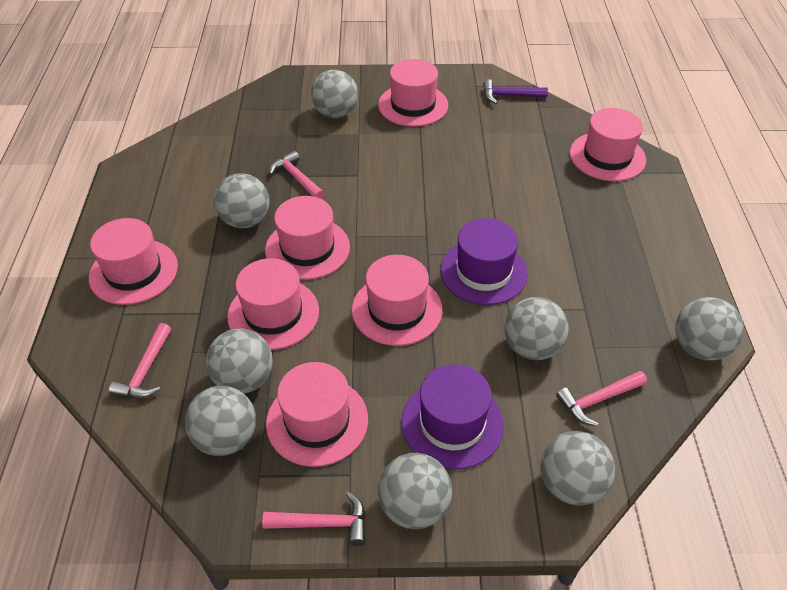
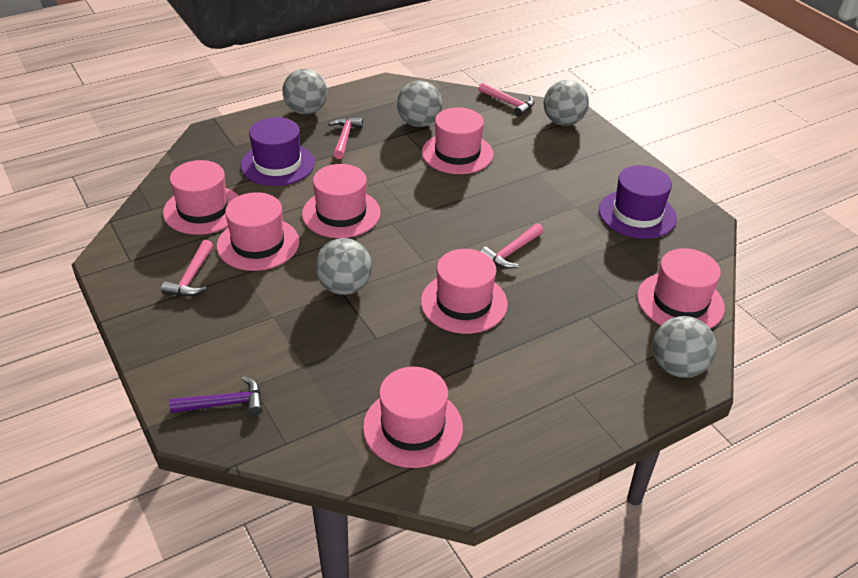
grey ball: [185,386,256,456] [206,328,273,394] [214,173,269,228] [311,70,358,118] [378,453,452,529] [505,297,569,360] [540,431,615,506] [675,297,744,360] = 8 -> [282,69,327,114] [315,238,372,295] [397,81,442,127] [544,80,589,126] [652,316,717,378] = 5

